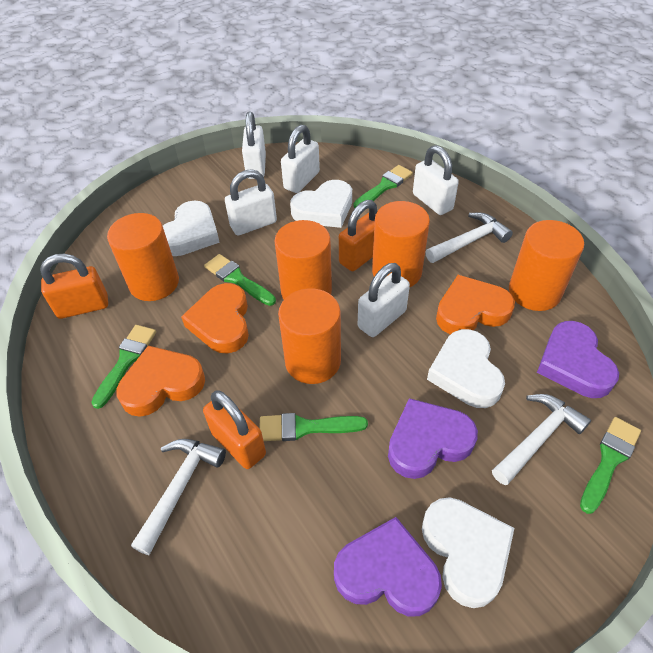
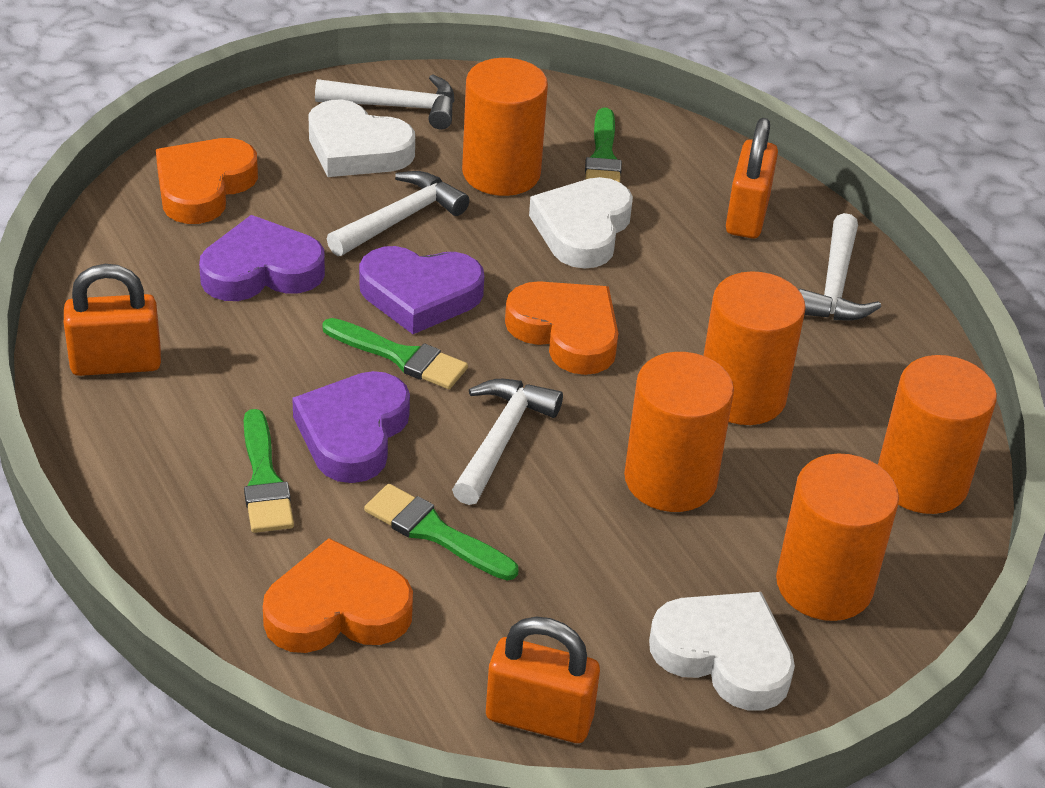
green brush: [91,325,156,409] [204,254,276,306] [260,413,368,441] [354,165,413,208] [580,417,641,514] = 5 -> [244,409,294,533] [322,318,468,389] [364,484,518,580] [585,108,622,182] = 4
white hammer: [131,439,226,555] [426,213,513,263] [492,394,591,485] = 3 -> [315,75,455,130] [327,171,470,256] [452,379,563,505] [798,213,881,320] = 4
white heart: [163,201,220,256] [290,180,352,228] [422,497,514,608] [427,329,505,408] = 4 -> [308,100,415,177] [529,177,633,269] [649,592,795,711] = 3
white padlock: [225,169,277,235] [242,111,266,179] [281,125,320,193] [358,263,410,337] [413,145,459,215] = 5 -> none = 0

